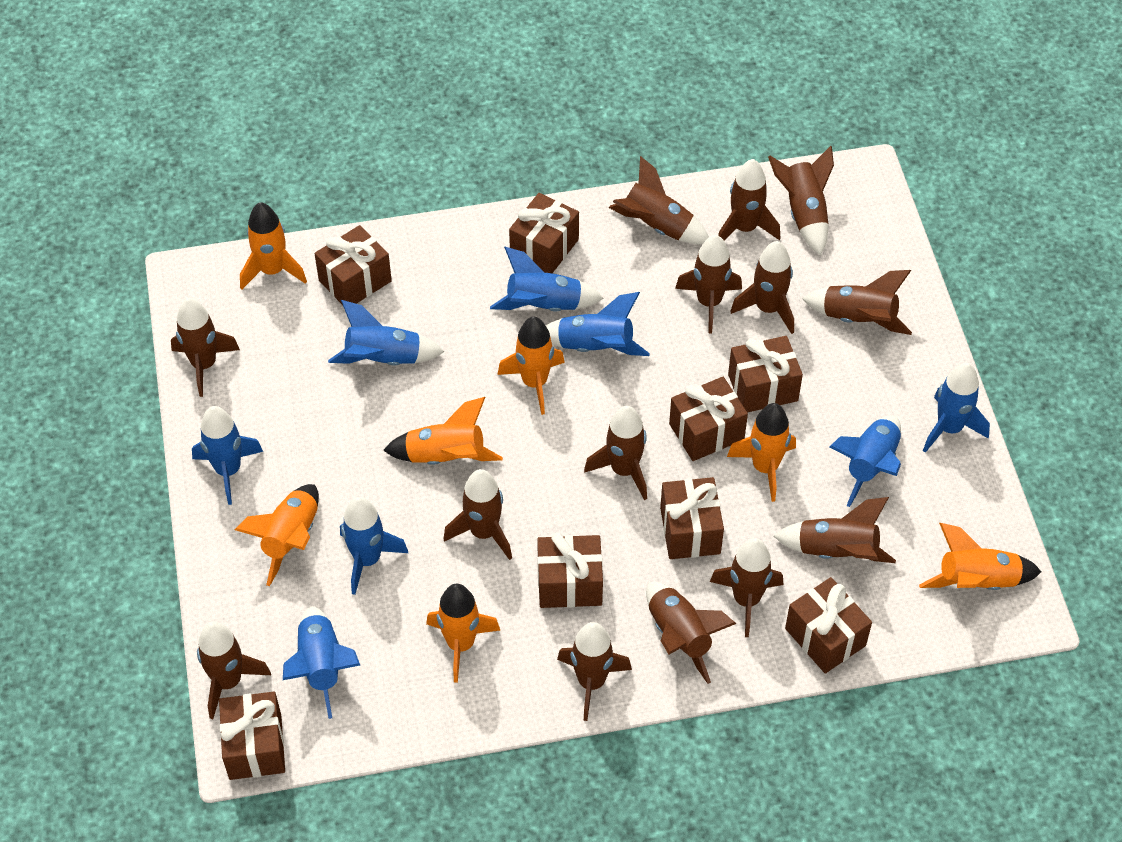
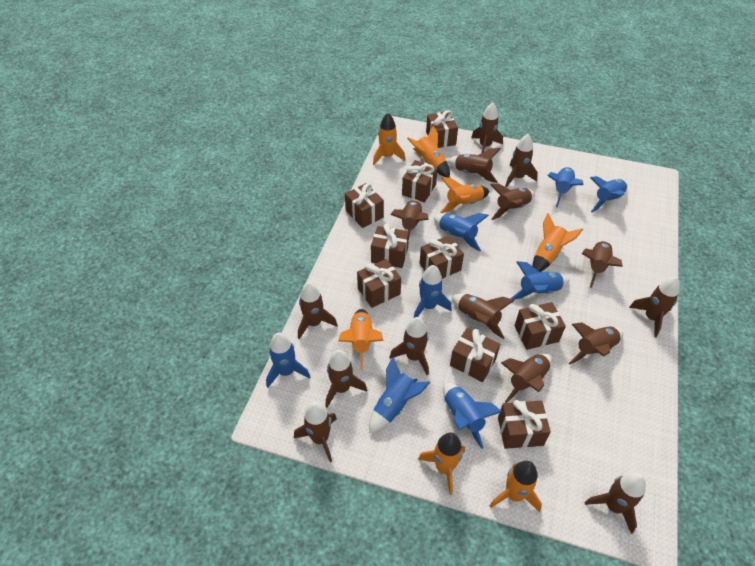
brown gift: [219,692,285,780] [314,225,392,305] [509,193,579,273] [537,532,603,608] [660,477,724,559] [669,377,748,461] [728,336,803,413] [785,577,872,674] = 8 -> [345,183,384,228] [357,259,401,308] [371,224,409,268] [402,160,438,203] [420,235,464,279] [426,110,458,148] [450,328,500,382] [498,400,551,449] [514,302,566,350] = 9
brown rocket: [171,298,240,397] [197,622,271,719] [443,469,512,560] [557,622,632,721] [584,406,647,500] [609,156,709,244] [646,582,737,684] [675,235,742,333] [710,538,783,637] [718,159,781,241] [730,241,794,334] [768,146,834,255] [774,497,896,563] [802,270,912,335] = 14 -> [294,402,337,462] [298,282,337,339] [326,350,367,408] [390,199,428,236] [390,317,429,375] [447,148,501,183] [452,294,515,339] [471,103,503,153] [490,184,535,220] [501,353,552,403] [505,134,538,187] [569,322,623,365] [582,240,623,288] [585,473,646,534] [629,277,680,337] = 15

